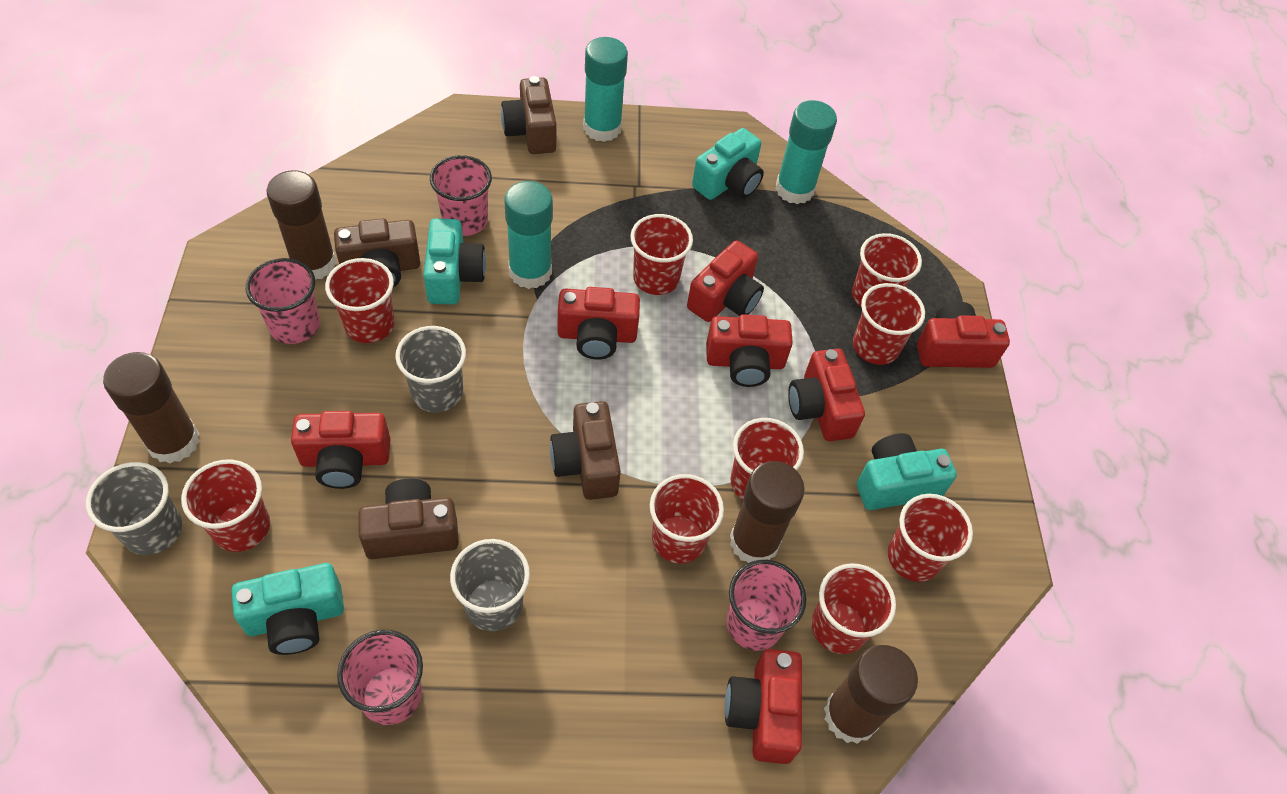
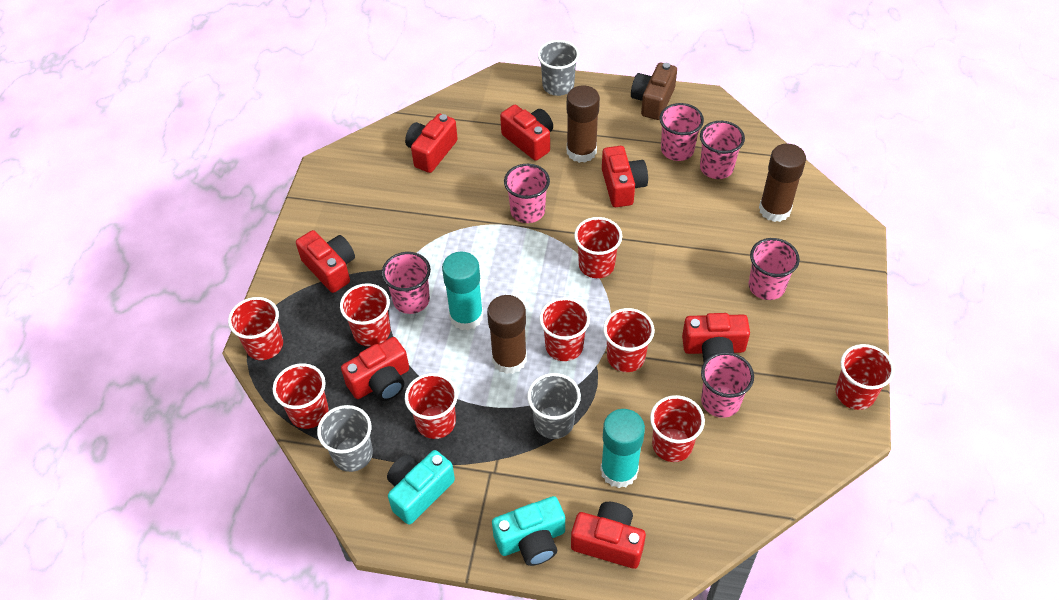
brown camera: [334,218,420,287] [358,478,459,559] [501,76,556,154] [550,401,621,500] = 4 -> [631,63,677,120] = 1
brown glue stick: [103,352,200,464] [267,170,337,280] [730,461,805,563] [824,645,918,744] = 4 -> [487,295,527,374] [567,85,600,163] [759,144,806,222] = 3
pink cup: [246,258,320,344] [337,630,423,725] [430,155,492,236] [726,560,806,651] = 4 -> [382,252,431,314] [504,164,550,223] [660,103,704,161] [700,121,745,179] [701,352,754,418] [749,238,800,300] = 6
turquoise camera: [232,563,344,655] [423,218,486,304] [692,128,764,200] [857,433,957,510] = 4 -> [387,450,455,525] [492,496,565,566] = 2
turquoise glue stick: [504,181,553,289] [583,37,628,142] [775,100,837,204] = 3 -> [442,252,483,330] [600,409,645,488] = 2

